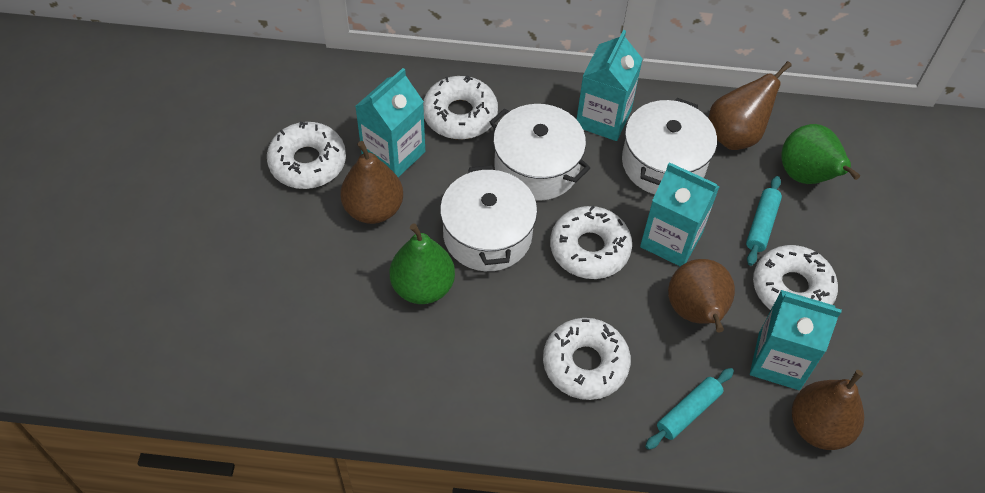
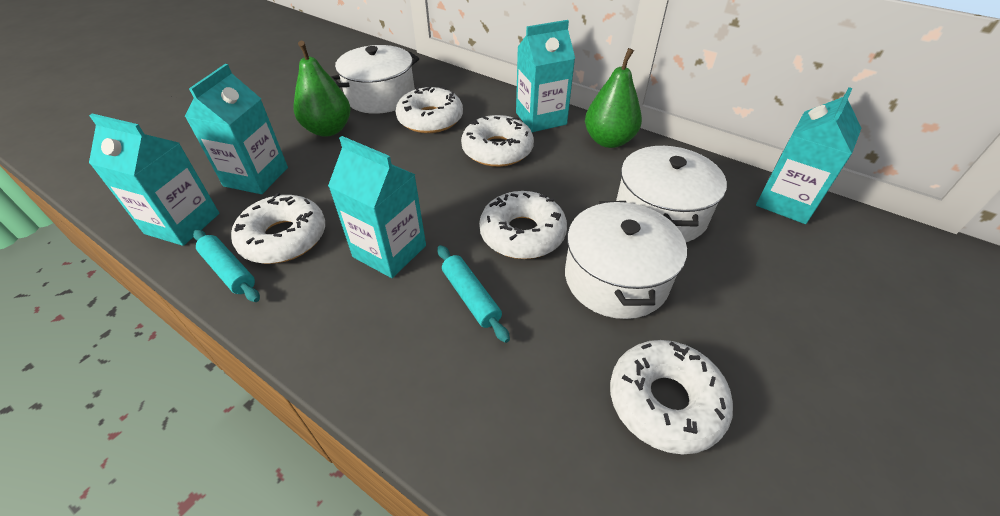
brown pear: [340,141,403,224] [668,259,735,333] [708,61,792,150] [792,370,864,450] = 4 -> none = 0
turquoise carton: [355,68,425,177] [576,30,643,141] [640,162,719,266] [750,290,842,390] = 4 -> [89,114,219,246] [185,64,288,194] [328,136,426,278] [516,20,575,132] [756,87,862,224] = 5

